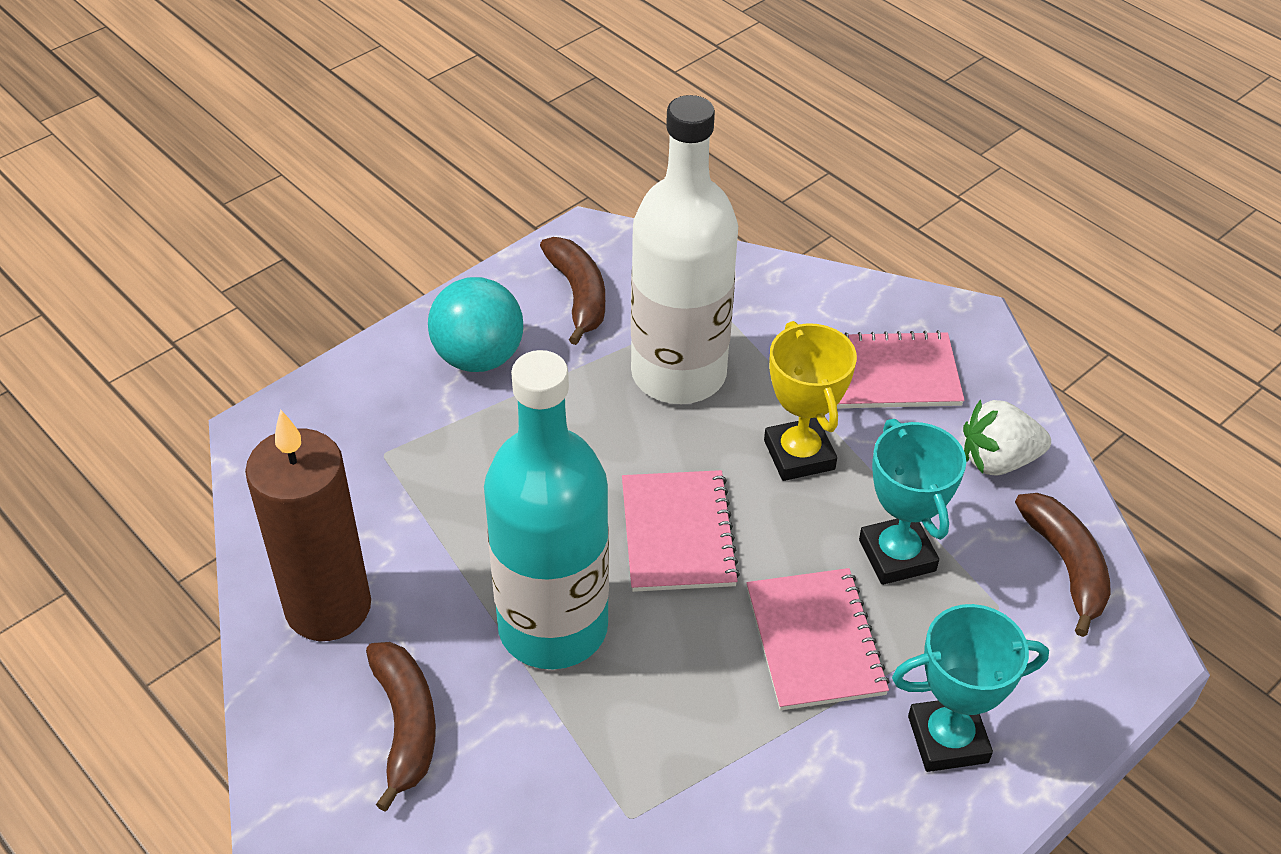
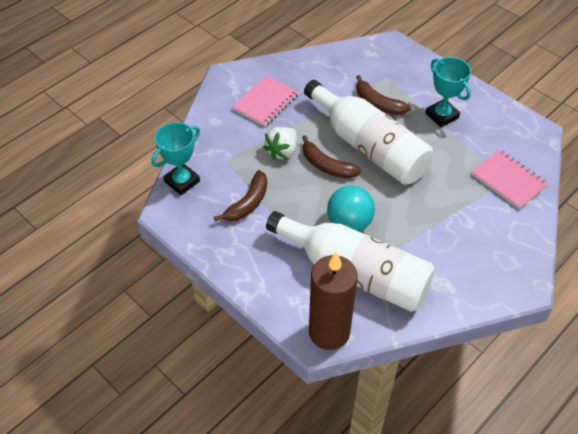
pink notebook: [622,470,740,592] [747,568,890,710] [837,330,965,408] = 3 -> [232,75,299,127] [471,149,548,209] = 2
turquoise bottle: [484,350,609,669] = 1 -> none = 0
white bottle: [631,95,738,404] = 1 -> [266,211,435,312] [304,80,433,185] = 2
yellow trophy: [764,321,857,481] = 1 -> none = 0

